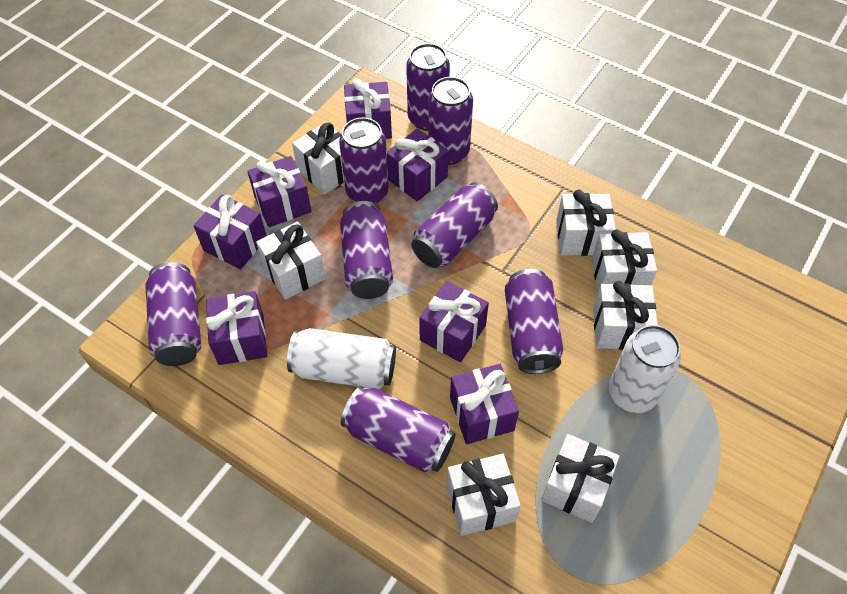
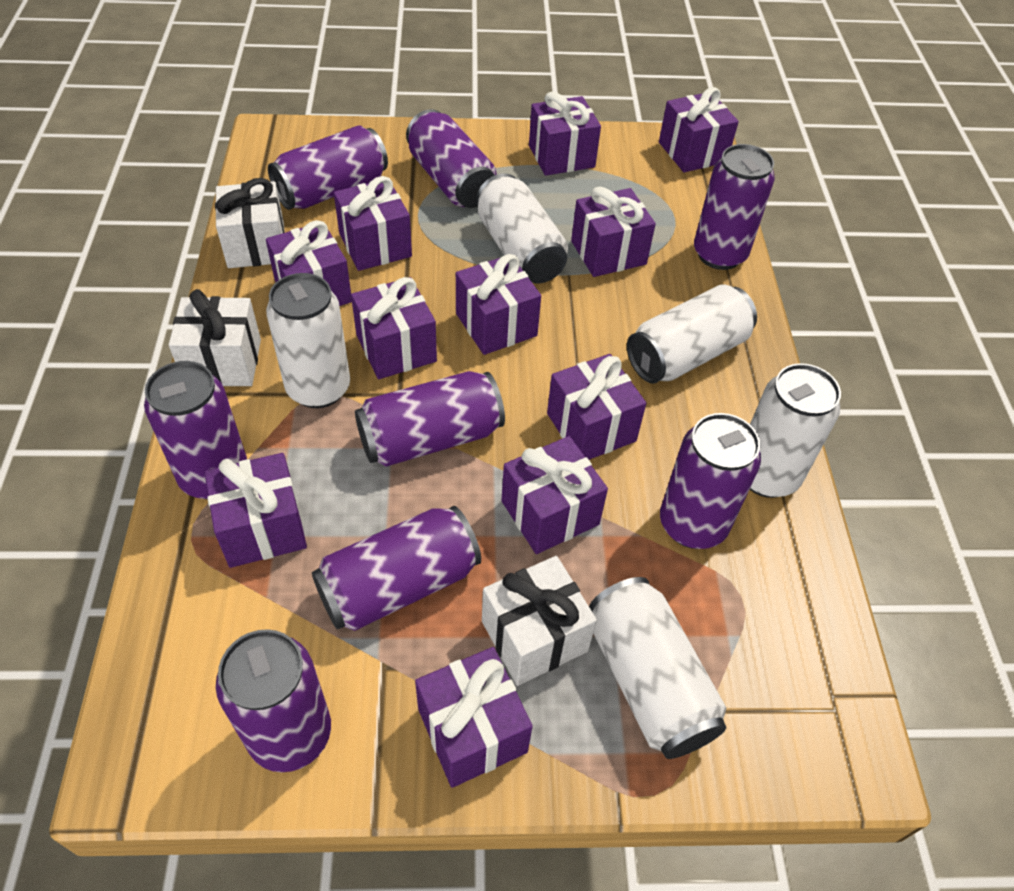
purple gift: [193,194,266,270] [206,291,267,365] [247,156,311,227] [344,78,392,139] [387,128,449,201] [419,281,489,362] [450,364,519,444] = 7 -> [204,453,307,568] [266,220,352,306] [334,176,412,271] [351,277,437,379] [415,647,533,788] [456,254,541,355] [501,436,608,554] [529,91,601,176] [547,354,646,460] [571,187,656,277] [659,87,739,172] = 11
white can: [287,328,396,389] [609,325,681,413] = 2 -> [266,273,350,408] [476,173,568,284] [589,577,726,759] [627,285,757,384] [750,363,841,498] = 5
white gift: [256,222,326,300] [292,122,344,195] [447,454,521,536] [541,434,620,523] [556,189,616,256] [592,229,657,291] [593,281,658,350] = 7 -> [169,289,261,386] [215,178,285,268] [482,556,597,686] = 3

